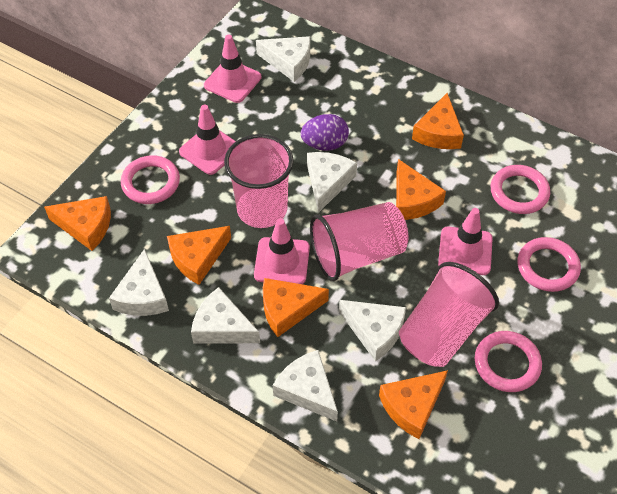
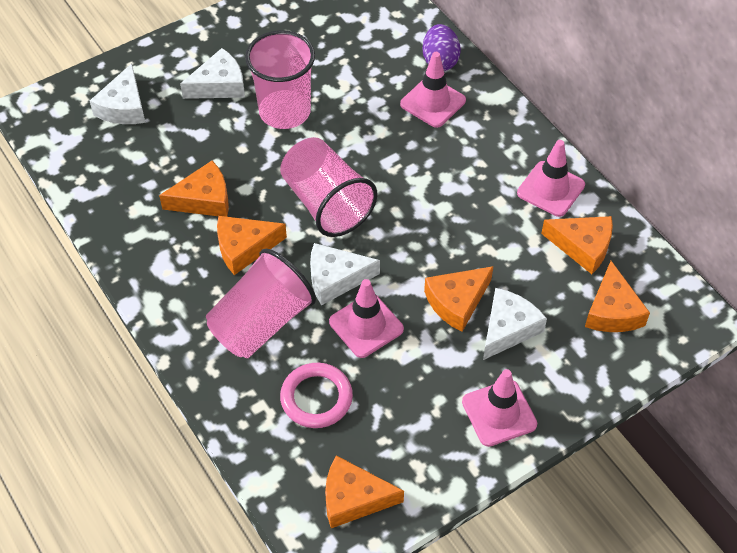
pink ring: [121,155,180,204] [475,331,542,392] [491,165,550,214] [518,237,581,292] = 4 -> [280,363,353,428] = 1
white cheese: [109,249,169,316] [191,287,260,344] [256,36,310,82] [273,350,338,422] [307,152,357,213] [339,300,406,361] = 6 -> [90,63,145,124] [180,48,245,99] [310,243,380,305] [483,288,547,360] = 4

